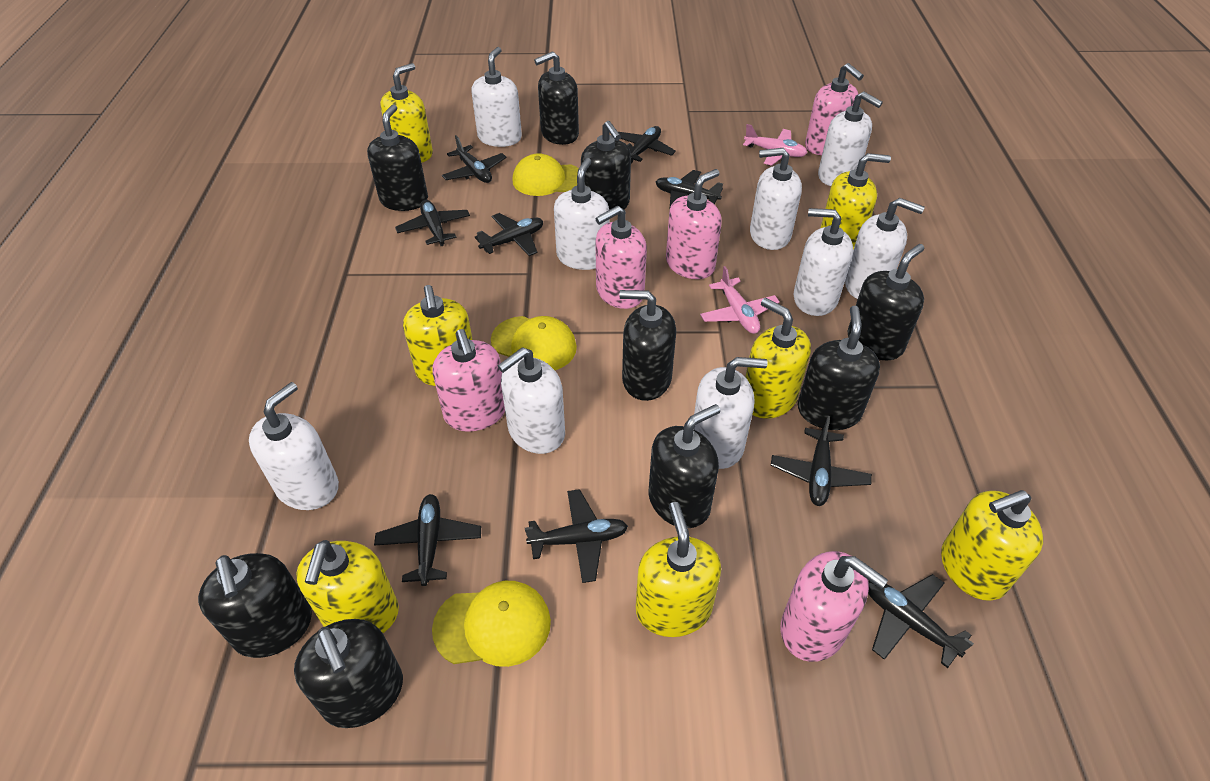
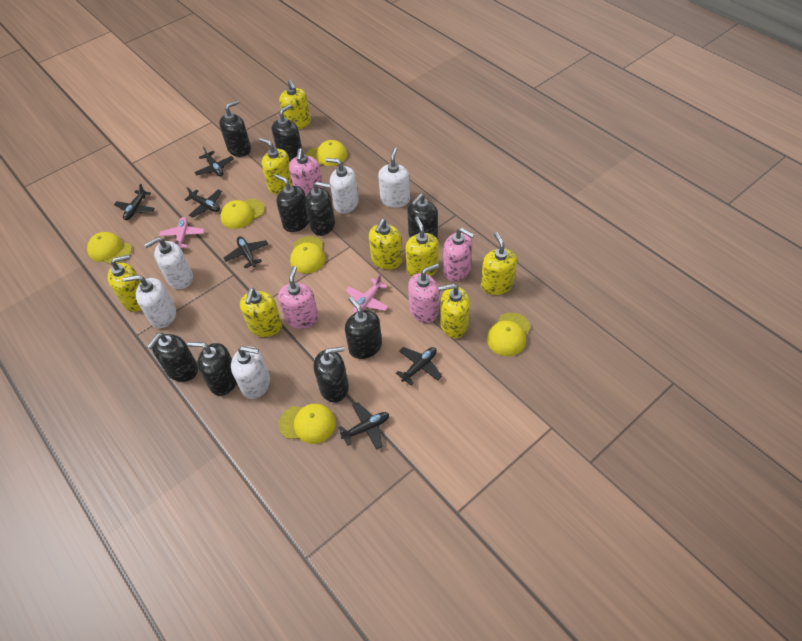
black plane: [374,494,481,586] [395,200,470,246] [442,135,507,183] [475,213,543,256] [525,489,628,583] [618,126,676,164] [656,170,723,210] [771,416,872,506] [868,574,974,668] = 9 -> [114,184,155,220] [185,187,222,218] [194,146,234,177] [224,236,268,268] [338,402,389,450] [396,347,442,386] = 6
pink soap dispenser: [432,329,505,432] [595,206,647,309] [666,169,722,279] [780,551,888,662] [805,63,864,155] = 5 -> [278,266,319,329] [289,148,323,197] [408,264,439,323] [443,228,475,281] = 4
white soap dispenser: [249,382,339,510] [471,47,522,147] [498,347,565,454] [554,158,610,270] [694,357,768,469] [750,148,802,250] [793,208,853,316] [818,92,883,186] [845,198,925,299] = 9 -> [124,275,176,328] [144,237,193,289] [231,346,270,399] [326,158,359,213] [378,147,410,208] = 5
yellow cap: [432,581,551,667] [491,316,577,370] [512,153,579,196] = 3 -> [87,232,132,265] [221,199,265,229] [279,404,336,444] [290,236,326,273] [306,140,347,166] [487,313,531,356] = 6
yellow soap dispenser: [296,540,399,633] [380,63,433,163] [403,285,473,386] [636,502,721,637] [745,298,811,419] [820,153,891,250] [941,490,1043,601] = 7 -> [107,255,142,312] [240,288,282,337] [259,138,293,194] [279,80,311,129] [369,219,403,270] [405,217,439,277] [438,284,470,338] [481,232,517,295] = 8

